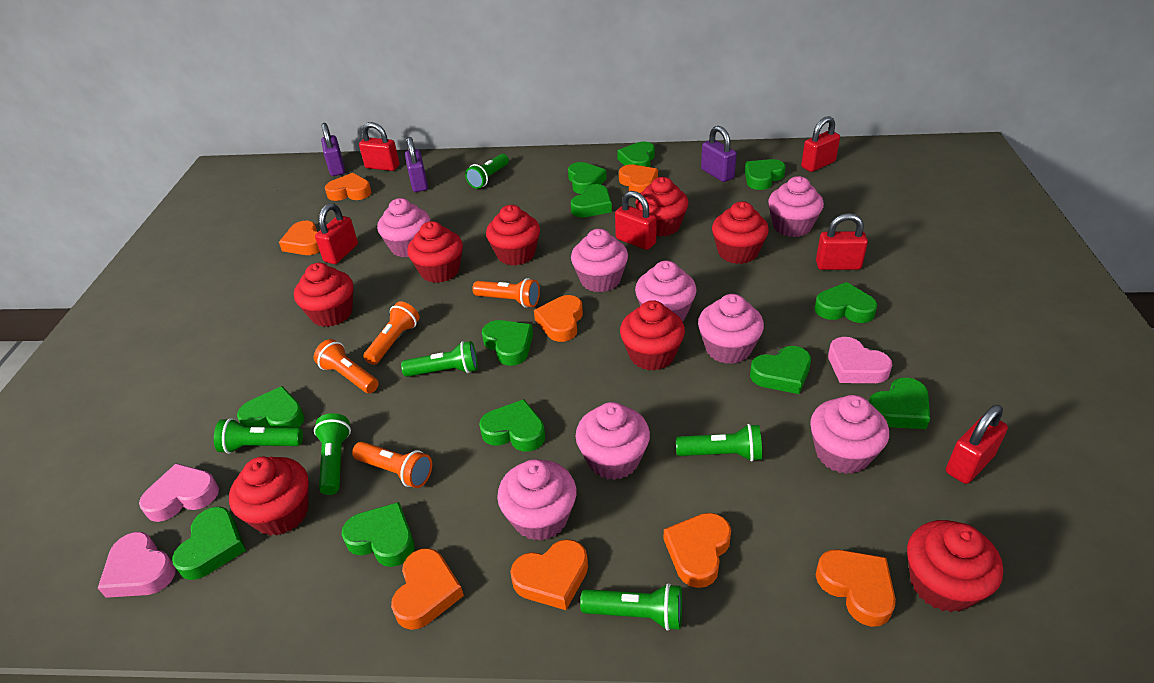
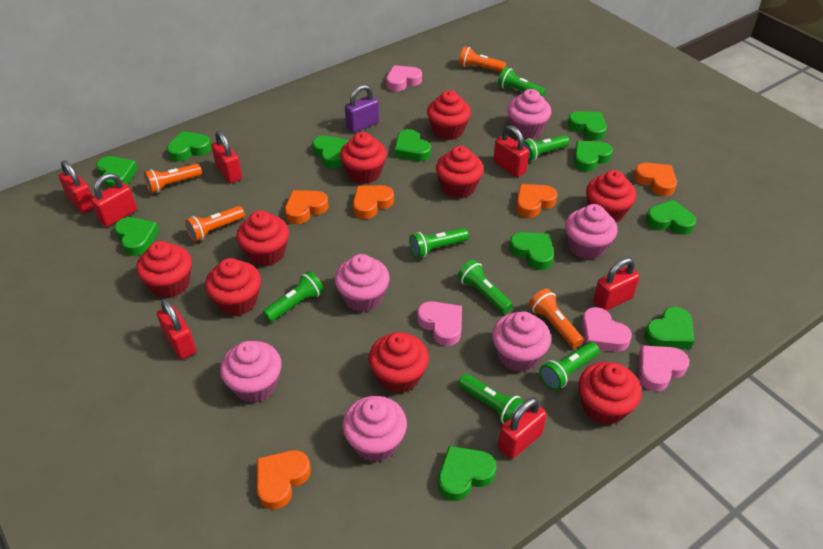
green flashlight: [214,418,303,454] [314,413,351,495] [401,341,478,377] [465,154,509,189] [580,583,682,631] [676,424,762,462] = 6 -> [263,271,324,322] [409,228,469,258] [457,260,513,314] [458,374,525,424] [498,67,546,97] [523,135,570,162] [539,342,599,390] = 7
green heart: [172,507,246,580] [237,386,305,428] [342,502,414,567] [479,399,545,452] [482,320,533,366] [568,162,607,194] [571,184,612,218] [617,142,655,167] [745,159,786,190] [750,346,811,394] [814,282,878,323] [869,378,930,429] = 12 -> [96,156,138,188] [114,217,159,256] [167,131,212,162] [312,135,349,168] [394,129,431,161] [438,446,496,501] [509,232,554,270] [567,111,607,140] [574,141,613,171] [644,307,694,349] [646,200,696,235] = 11
orange heart: [279,221,320,255] [325,173,372,201] [391,548,464,630] [510,539,588,610] [534,295,583,342] [619,164,658,193] [663,513,731,588] [816,549,896,627] = 8 -> [257,450,311,509] [285,190,328,224] [353,185,394,219] [516,184,558,218] [634,163,677,196] = 5
pink cupcake: [377,198,430,258] [497,459,576,541] [571,229,628,292] [575,402,650,480] [635,261,697,321] [698,294,764,364] [768,176,824,237] [810,395,889,474] = 8 -> [220,341,281,403] [334,254,390,312] [342,396,407,462] [492,311,551,372] [507,89,551,139] [565,204,617,260] = 6
pink heart: [98,532,176,598] [139,463,219,522] [828,337,892,383] = 3 -> [386,65,422,91] [417,301,462,346] [581,307,632,352] [638,345,689,391] = 4
purple padlock: [321,123,345,176] [405,137,428,192] [701,126,737,182] = 3 -> [345,84,379,133] = 1
red cupcake: [229,457,309,536] [294,263,354,327] [408,221,463,283] [486,205,540,266] [620,300,685,371] [636,177,688,237] [712,201,769,264] [907,520,1003,612] = 8 -> [136,241,192,298] [205,258,261,316] [236,210,289,266] [340,132,387,184] [369,332,429,393] [427,90,471,140] [436,146,484,199] [579,362,642,425] [586,170,636,222] = 9
red padlock: [315,203,358,264] [359,122,400,171] [615,191,657,250] [801,116,840,172] [816,213,868,270] [946,405,1008,484] = 6 -> [59,160,94,214] [91,173,137,227] [157,299,196,359] [211,131,242,183] [493,125,529,177] [498,397,547,459] [593,258,640,311] = 7

